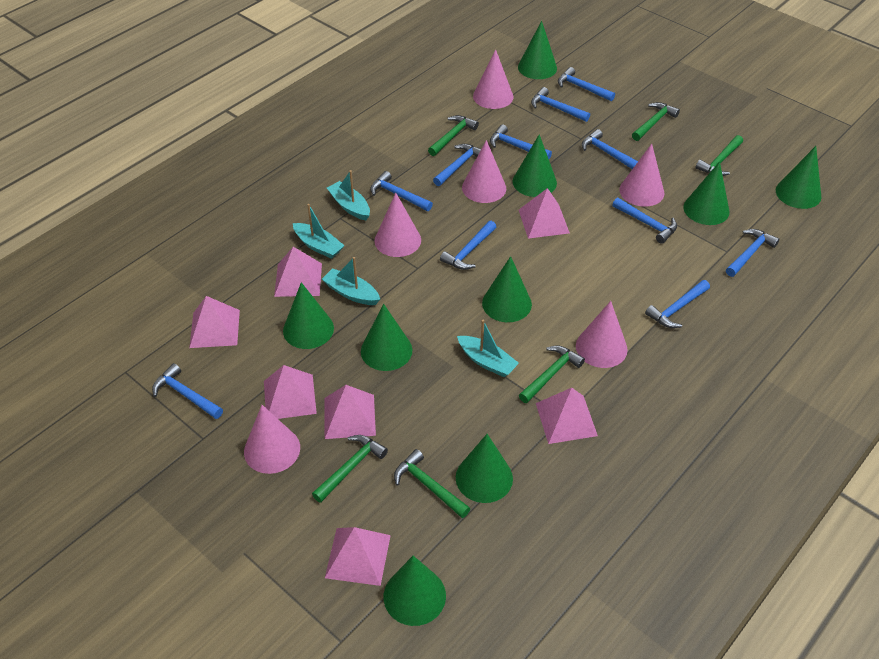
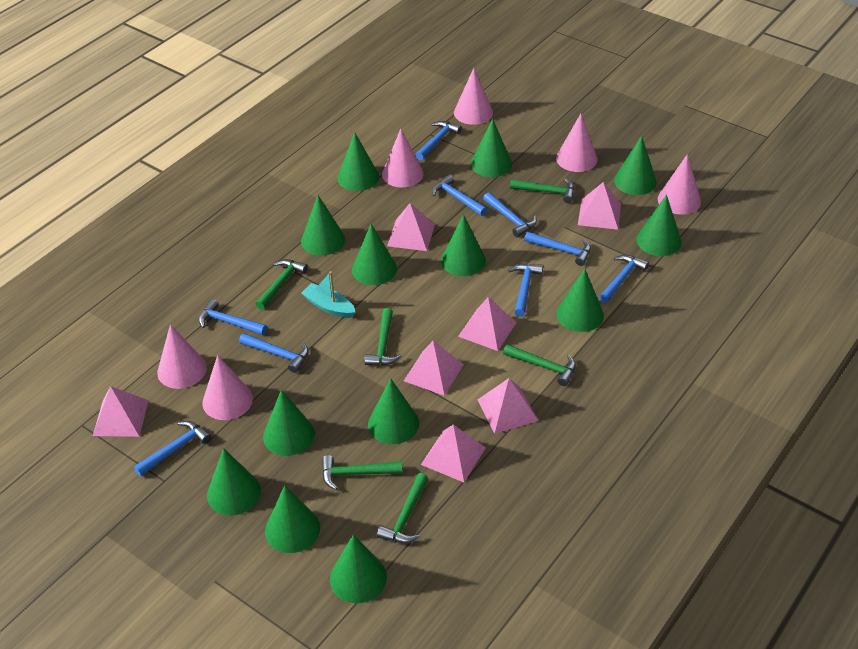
blue hammer: [152,363,223,419] [370,171,433,211] [433,144,481,186] [440,221,496,270] [490,125,552,159] [531,87,590,122] [558,67,615,101] [582,129,638,169] [612,198,677,244] [645,280,710,328] [726,229,779,277] = 11 -> [134,421,211,476] [199,299,267,335] [239,333,309,373] [416,121,462,160] [432,174,487,216] [483,192,537,237] [508,263,543,317] [524,232,591,266] [599,255,649,303] = 9
green cone: [283,282,334,349] [361,304,412,371] [384,556,446,626] [456,434,513,503] [482,256,532,322] [513,134,557,197] [518,21,557,79] [683,162,730,225] [776,146,821,209] = 9 -> [207,448,261,515] [263,390,315,456] [265,485,320,553] [301,195,345,256] [330,534,387,603] [337,132,379,191] [352,224,397,285] [368,378,419,444] [441,214,486,276] [471,118,512,177] [556,269,604,332] [614,135,657,195] [637,195,682,256] = 13
turquoise boat: [293,204,345,259] [322,257,380,305] [327,170,370,220] [457,320,519,377] = 4 -> [301,271,355,318] = 1

